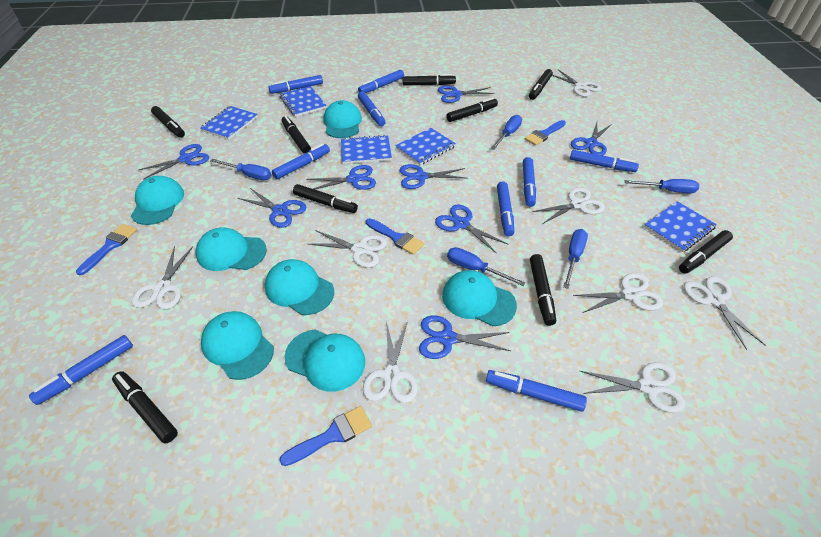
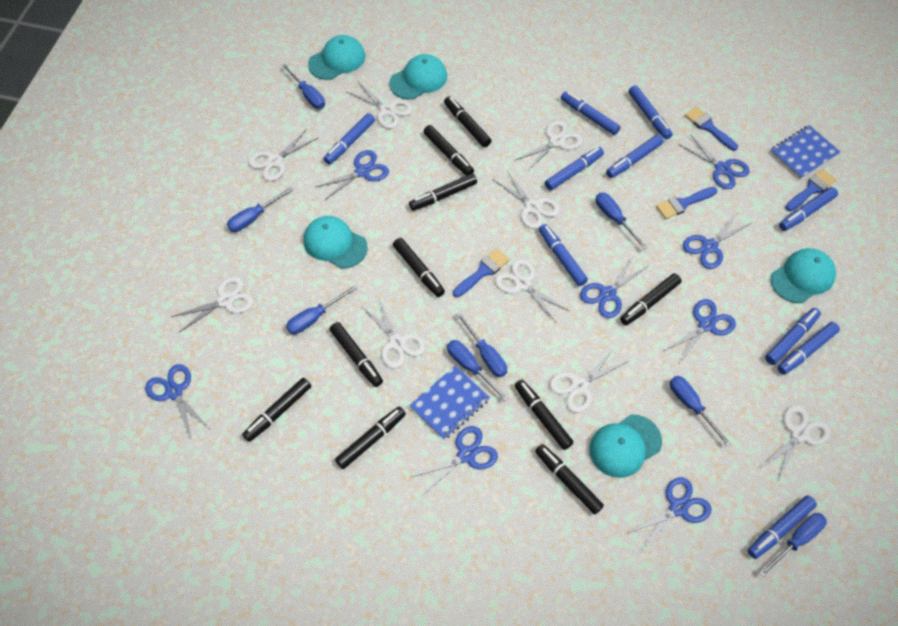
black marker: [112,371,178,443] [151,106,185,138] [282,116,311,154] [293,184,358,213] [402,74,456,86] [446,97,498,122] [529,69,553,100] [530,254,556,326] [679,230,733,274] = 9 -> [242,378,311,442] [330,322,383,387] [335,406,406,469] [393,238,445,297] [409,173,477,211] [424,125,474,176] [444,96,491,147] [514,380,574,450] [535,444,604,514] [620,273,681,325] = 10
blue marker: [29,335,133,405] [269,75,323,94] [272,143,330,179] [358,70,404,93] [358,91,385,126] [486,370,587,412] [497,181,515,236] [523,157,536,207] [570,150,639,172] = 9 -> [324,113,375,164] [539,224,588,286] [545,147,604,191] [561,91,621,135] [606,135,664,178] [628,85,673,140] [748,495,817,559] [765,308,821,365] [778,322,840,375] [779,187,838,231] = 10
blue notebook: [200,106,258,140] [280,86,327,117] [341,135,392,164] [395,128,456,165] [644,201,717,252] = 5 -> [409,366,490,440] [770,125,840,179] = 2
blue screwdriver: [211,159,271,180] [447,247,525,286] [491,115,522,150] [563,229,588,289] [624,179,699,193] = 5 -> [227,187,293,232] [281,63,325,109] [286,285,357,334] [447,340,509,401] [456,312,507,377] [596,193,648,250] [670,376,731,447] [759,513,827,577] = 8
turquoise cap: [131,176,184,225] [196,227,267,271] [201,311,274,380] [265,259,334,315] [285,329,365,392] [324,100,362,138] [442,270,517,326] = 7 -> [304,216,368,268] [308,35,365,80] [389,54,447,100] [589,414,662,478] [771,248,836,303] = 5
white scissors: [132,246,193,309] [309,230,387,268] [363,321,418,403] [532,188,605,224] [552,70,602,97] [573,273,663,313] [580,362,685,413] [684,276,766,350] = 8 -> [171,276,254,332] [248,129,318,181] [347,82,413,129] [362,299,425,368] [494,170,560,229] [495,259,569,322] [516,120,583,172] [549,347,629,412] [760,405,831,481] = 9

